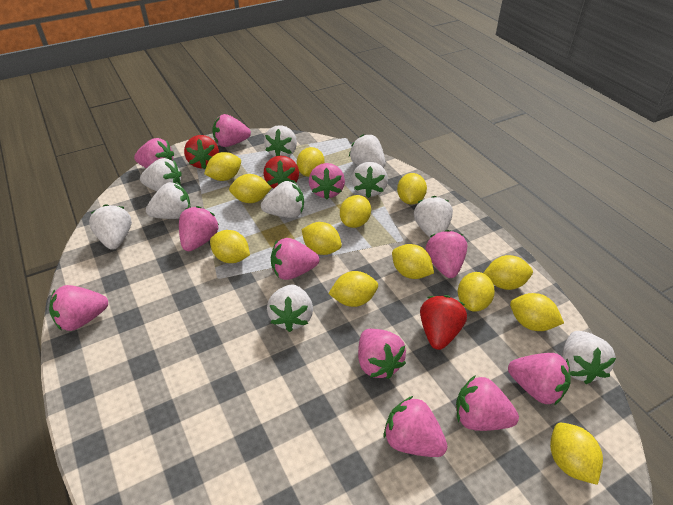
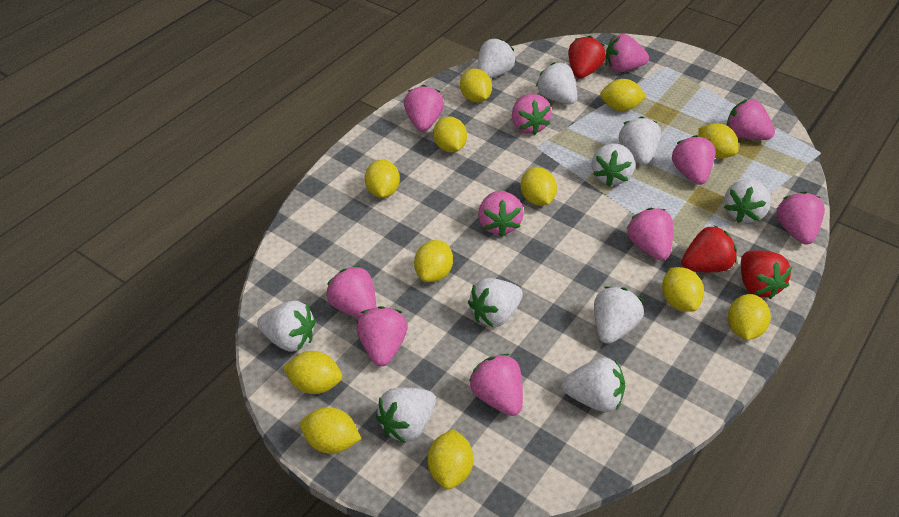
yellow lemon: [204,152,241,181] [210,230,250,263] [229,174,272,203] [297,147,325,177] [302,222,342,255] [328,271,378,307] [340,195,371,228] [392,244,434,279] [397,173,427,204] [458,272,495,312] [484,255,533,290] [510,293,564,331] [550,423,603,485] = 13 -> [283,351,342,394] [300,407,361,453] [365,160,400,198] [414,240,453,282] [427,429,474,489] [433,116,467,152] [460,69,492,102] [521,167,557,206] [600,79,646,111] [662,267,704,312] [698,123,739,159] [728,294,771,340] = 12

